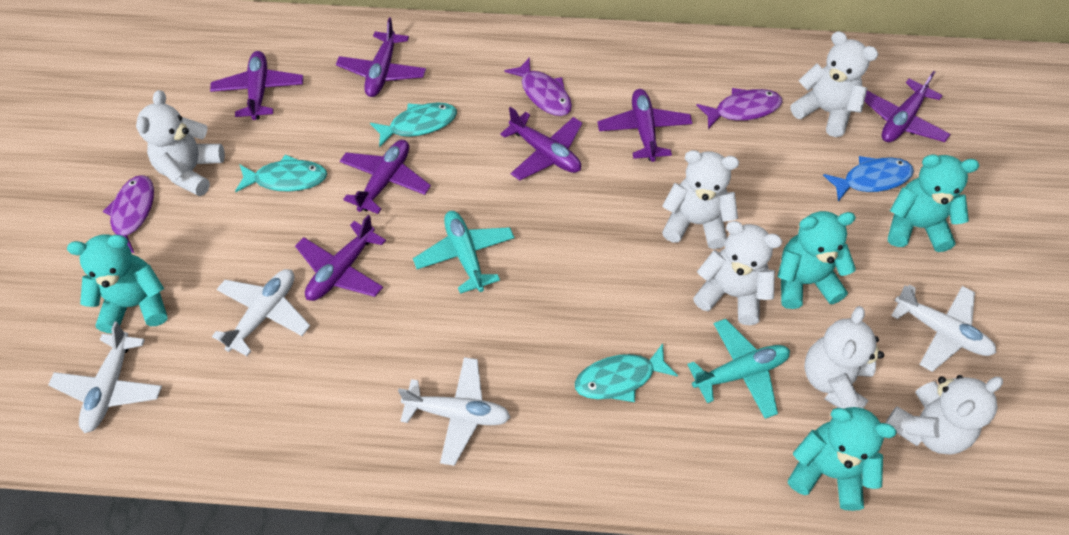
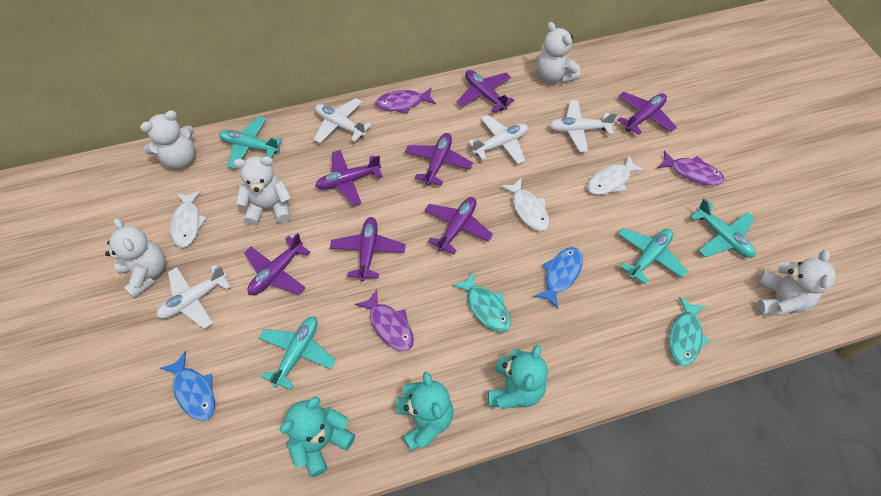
blue fish: [823,156,914,201] = 1 -> [160,351,215,421] [534,247,583,309] = 2
turquoise fish: [235,155,327,192] [370,102,457,148] [575,343,678,402] = 3 -> [452,272,511,333] [669,297,709,366] = 2
turquoise plane: [413,211,515,294] [687,319,790,419] = 2 -> [220,116,283,169] [259,317,336,390] [618,228,688,285] [690,198,756,258] = 4
turquoise teddy bear: [67,234,167,333] [777,211,856,309] [788,407,897,511] [888,154,979,252] = 4 -> [280,397,355,477] [396,372,454,452] [488,345,548,410] = 3
white fish: none = 0 -> [170,191,207,248] [500,177,550,231] [587,155,645,195] = 3
white teddy bear: [136,90,225,196] [662,150,739,249] [693,221,782,325] [791,31,878,137] [804,306,884,409] [885,375,1003,455] = 6 -> [105,218,165,298] [140,110,195,169] [233,156,291,226] [537,22,580,84] [757,250,836,315] = 5

